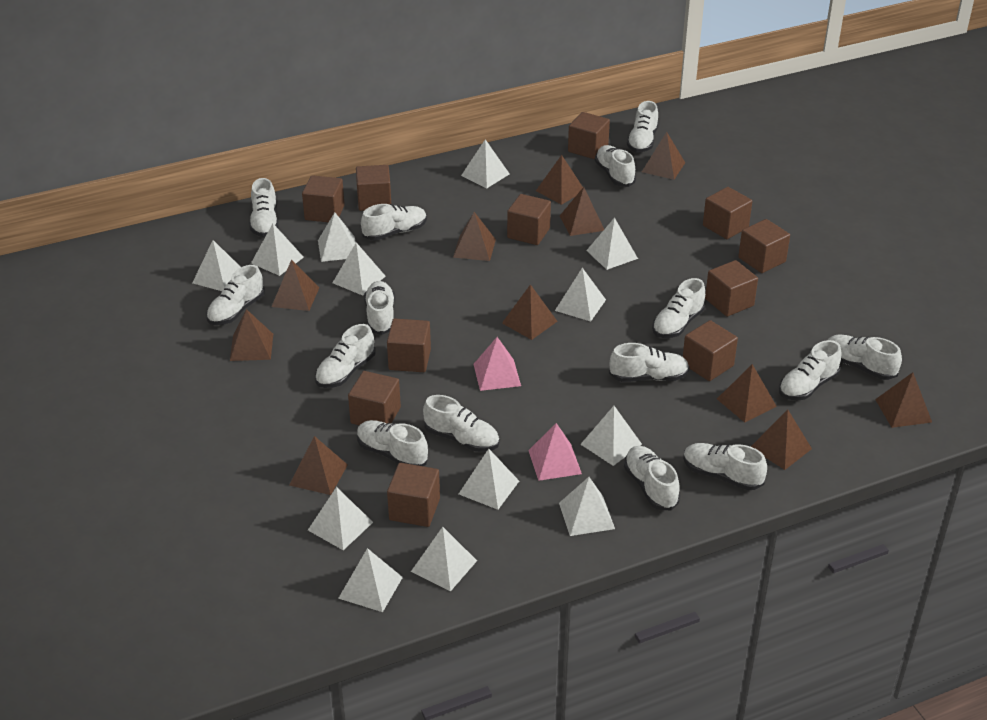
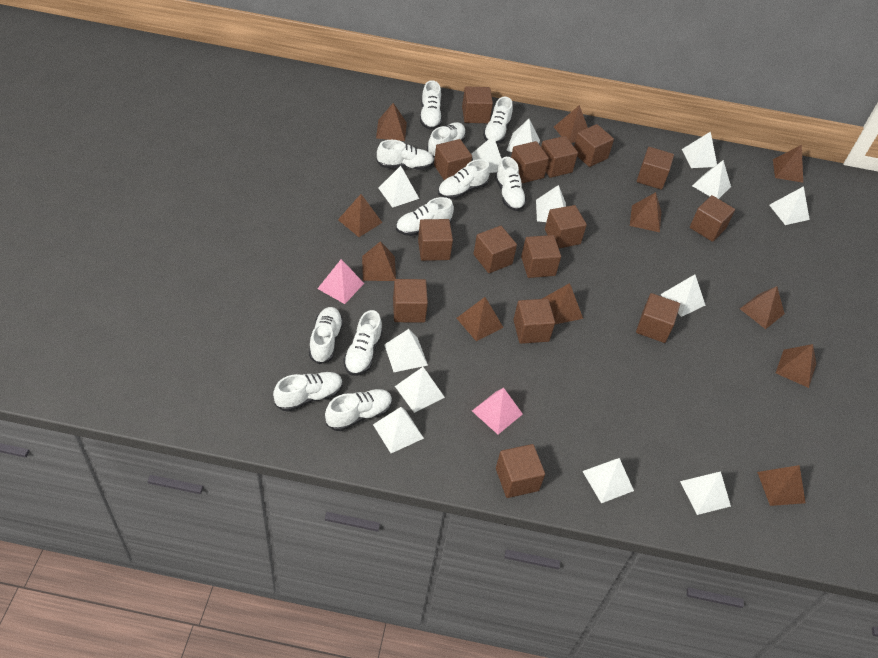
brown cube: [302,175,345,222] [348,371,401,425] [356,165,391,211] [387,318,431,372] [387,463,440,527] [507,194,551,245] [568,112,610,159] [683,320,738,381] [703,187,752,239] [705,260,758,317] [738,219,790,273] = 11 -> [393,279,428,323] [418,219,453,261] [434,139,472,180] [462,86,493,123] [473,226,517,273] [496,444,545,498] [511,141,549,183] [513,299,555,344] [521,235,561,278] [541,136,578,178] [545,205,587,248] [574,124,614,167] [636,293,680,343] [637,147,674,190] [690,195,735,242] = 15
white shoe: [207,265,265,325] [249,178,279,237] [315,324,376,388] [357,420,428,466] [361,204,427,240] [364,281,395,335] [423,395,499,452] [595,145,636,187] [609,343,689,382] [624,446,680,510] [627,101,658,153] [652,278,705,338] [683,443,767,490] [779,340,841,400] [828,334,902,380] = 15 -> [273,372,343,412] [309,307,343,364] [325,389,392,431] [343,310,383,376] [377,140,434,170] [396,197,454,236] [420,80,442,130] [427,122,466,158] [438,159,490,199] [483,97,513,144] [495,157,527,211] = 11

